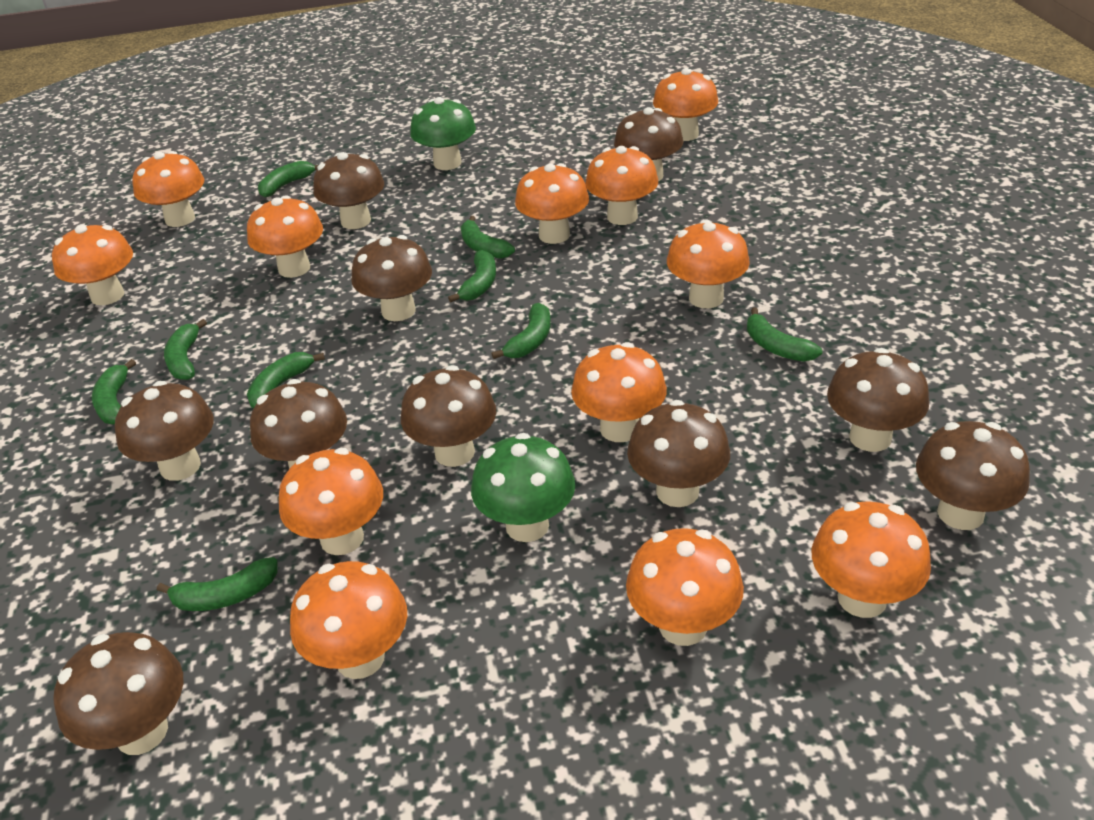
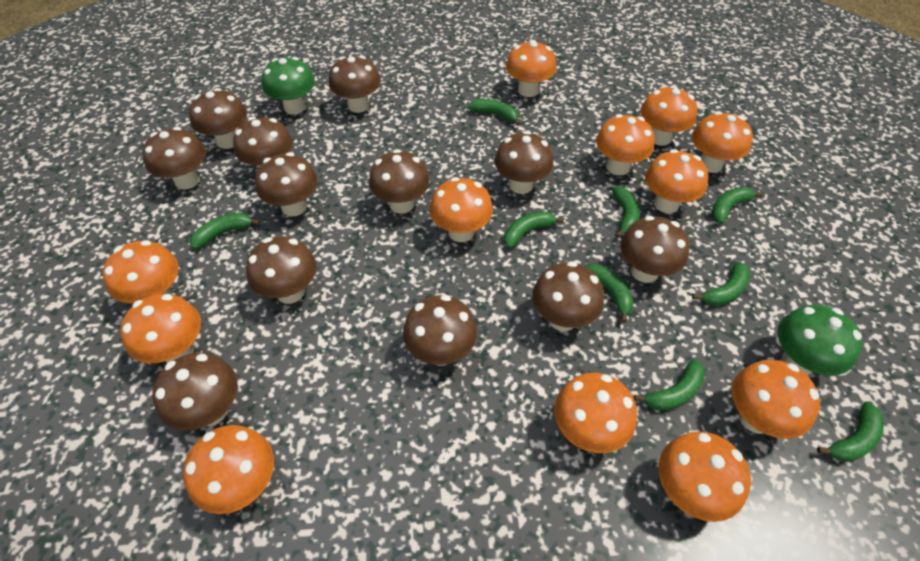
brown mushroom: [54,632,183,755] [115,381,214,481] [250,379,347,469] [313,152,384,229] [351,235,432,321] [401,365,496,467] [614,107,683,181] [627,400,730,507] [827,348,929,452] [916,421,1030,530] = 10 -> [142,127,206,190] [152,353,238,431] [189,88,247,149] [233,117,293,168] [246,236,317,304] [255,152,318,216] [329,55,381,113] [369,149,430,214] [403,295,477,366] [494,131,553,194] [532,261,604,331] [620,216,689,283] = 12

